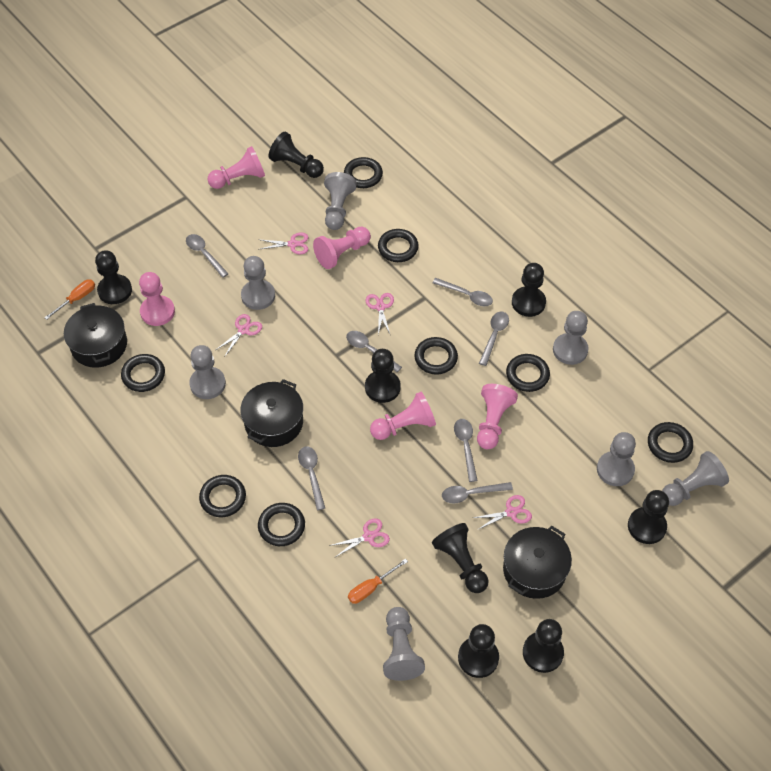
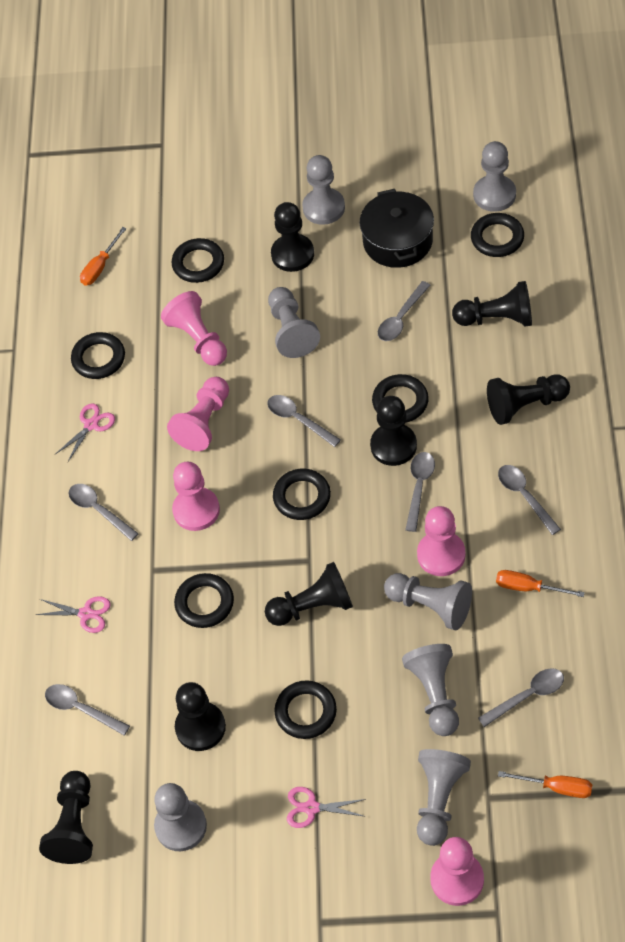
black pawn: [95,250,132,304] [268,132,324,178] [365,349,401,403] [432,523,489,593] [458,624,499,678] [512,263,546,317] [523,619,564,673] [628,490,669,544] = 8 -> [39,771,93,864] [175,682,226,751] [265,562,353,626] [271,202,314,272] [370,396,417,466] [452,281,532,327] [487,374,570,425] = 7
black pot: [64,303,127,368] [240,379,303,447] [503,526,572,599] = 3 -> [359,189,434,268] = 1
black ring: [121,354,165,392] [199,475,246,517] [258,503,305,546] [344,157,383,188] [378,229,419,262] [415,337,458,375] [506,354,550,392] [648,422,693,463] = 8 -> [71,332,125,379] [172,238,224,283] [174,573,234,628] [273,469,331,520] [275,680,337,739] [372,374,429,423] [471,213,524,257] = 7
orange screwdriver: [44,279,95,320] [348,559,408,604] = 2 -> [80,227,127,285] [496,570,585,597] [498,771,592,798] = 3
pink scissors: [216,314,262,356] [258,233,308,254] [329,518,390,557] [366,293,394,336] [473,495,532,530] = 5 -> [36,596,111,633] [56,403,115,462] [287,787,366,828] = 3

